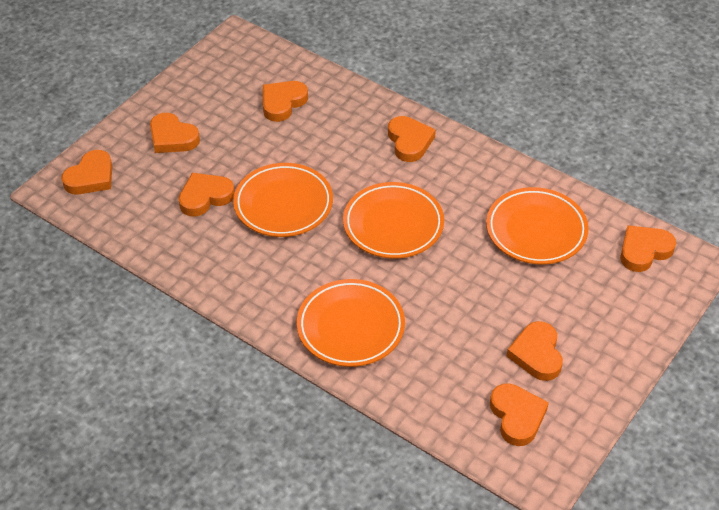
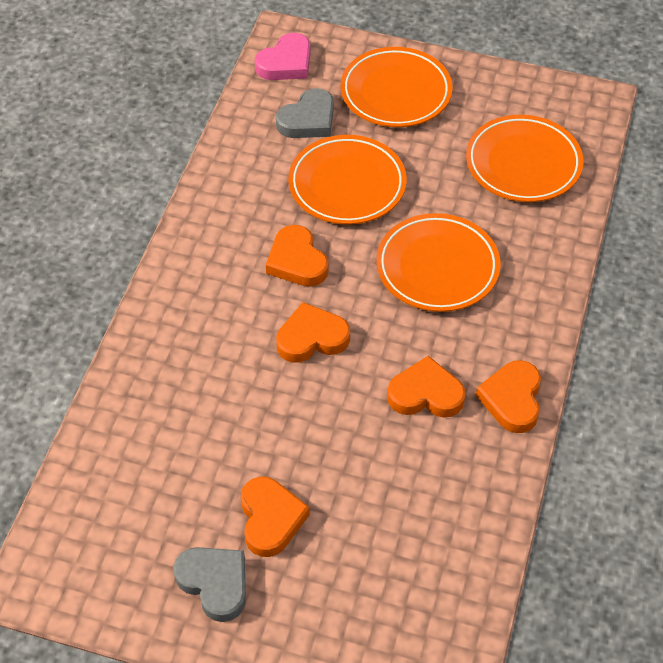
grey heart: none = 0 -> [173,547,246,622] [276,88,334,138] = 2
orange heart: [61,150,112,194] [150,113,200,153] [178,173,235,217] [263,81,308,122] [388,116,436,162] [490,383,549,446] [507,321,563,381] [620,225,676,272] = 8 -> [241,477,310,557] [266,225,328,287] [276,302,350,363] [387,356,466,418] [476,360,541,433] = 5
pink heart: none = 0 -> [255,33,311,80] = 1

